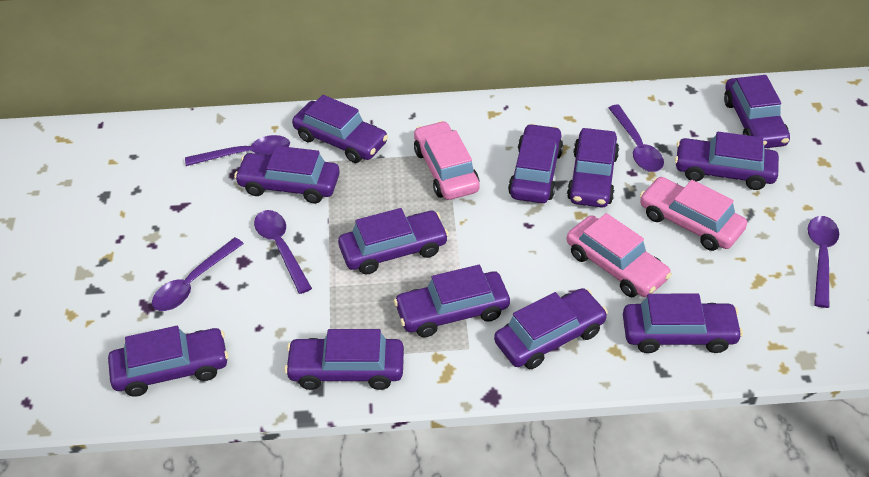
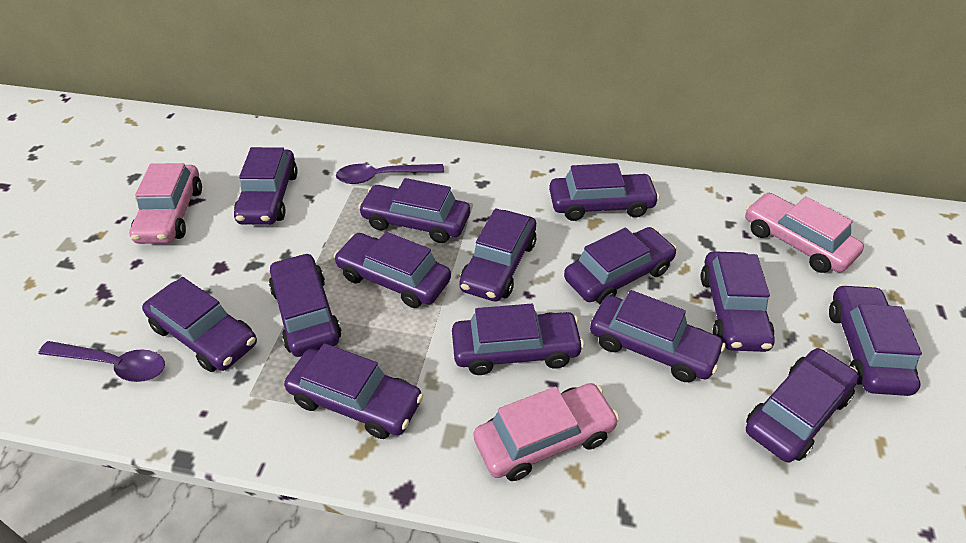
purple car: [108,326,228,397] [234,146,340,203] [284,329,404,390] [292,95,388,163] [338,208,449,275] [394,265,510,337] [494,288,608,369] [508,124,563,203] [567,128,619,208] [623,294,743,353] [675,132,779,190] [724,75,790,148] = 12 -> [142,277,257,372] [234,147,298,225] [269,253,341,357] [284,343,424,439] [334,232,451,308] [358,178,470,243] [452,304,584,375] [459,208,536,301] [549,163,660,221] [564,227,677,305] [590,290,726,382] [701,251,775,352] [746,348,859,462] [829,284,922,396] = 14
purple spoon: [152,237,244,311] [185,135,290,166] [254,210,312,294] [609,105,664,172] [808,216,839,308] = 5 -> [38,341,165,382] [336,164,444,184] = 2

